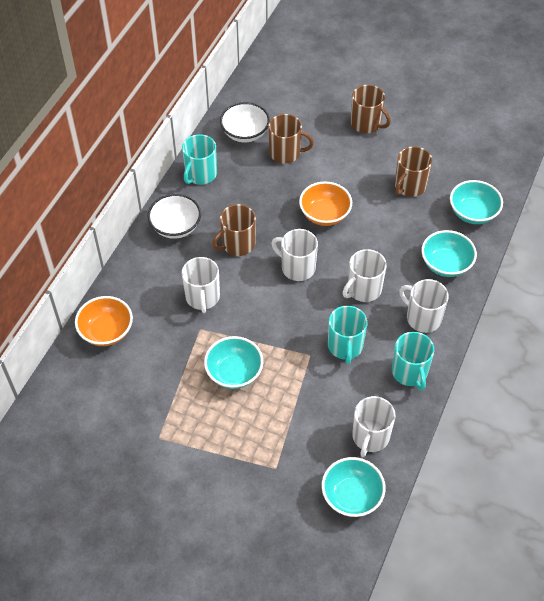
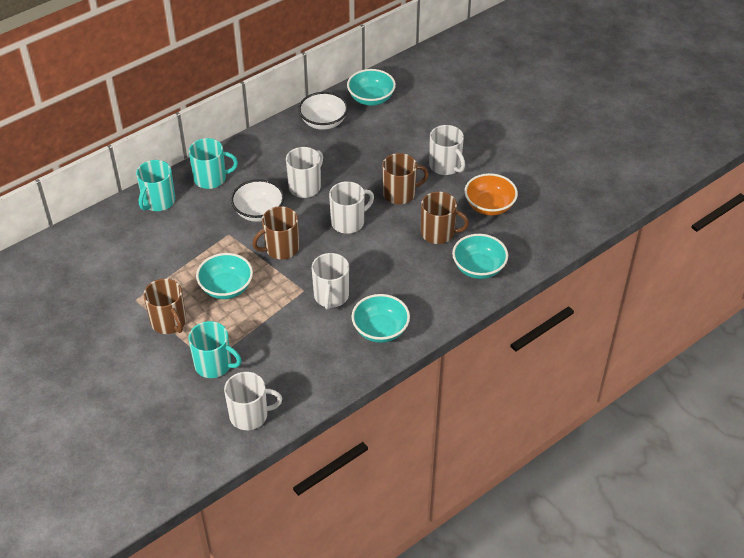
orange bowl: [75,296,133,346] [299,181,352,226] = 2 -> [464,173,518,215] = 1

